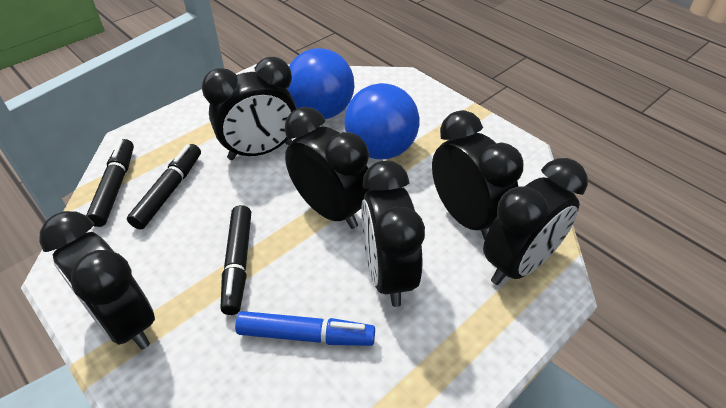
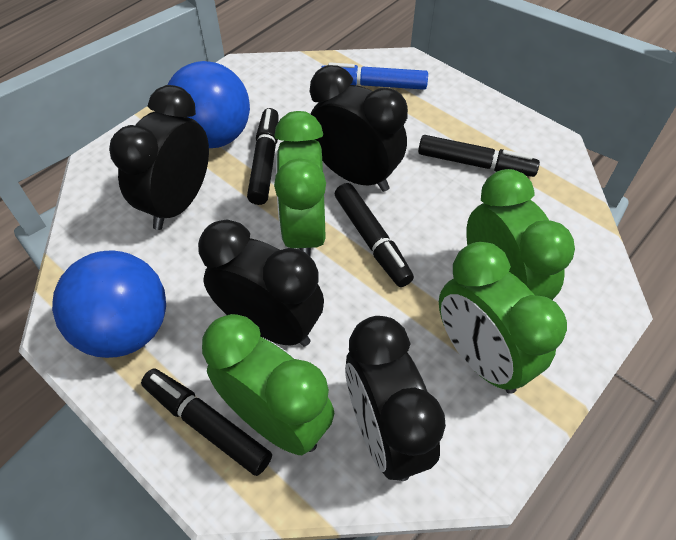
black clock: [39,211,155,350] [202,57,297,160] [285,107,369,229] [361,160,425,307] [432,110,523,240] [483,158,588,285] = 6 -> [109,85,209,230] [198,219,324,346] [310,65,408,192] [345,316,446,481] = 4
black marker: [86,139,134,227] [127,144,201,229] [221,205,251,315] = 3 -> [141,368,272,476] [247,108,279,205] [335,183,414,287] [418,135,540,177] = 4
green clock: none = 0 -> [202,314,334,455] [274,111,326,256] [439,242,567,394] [466,169,575,300] = 4

